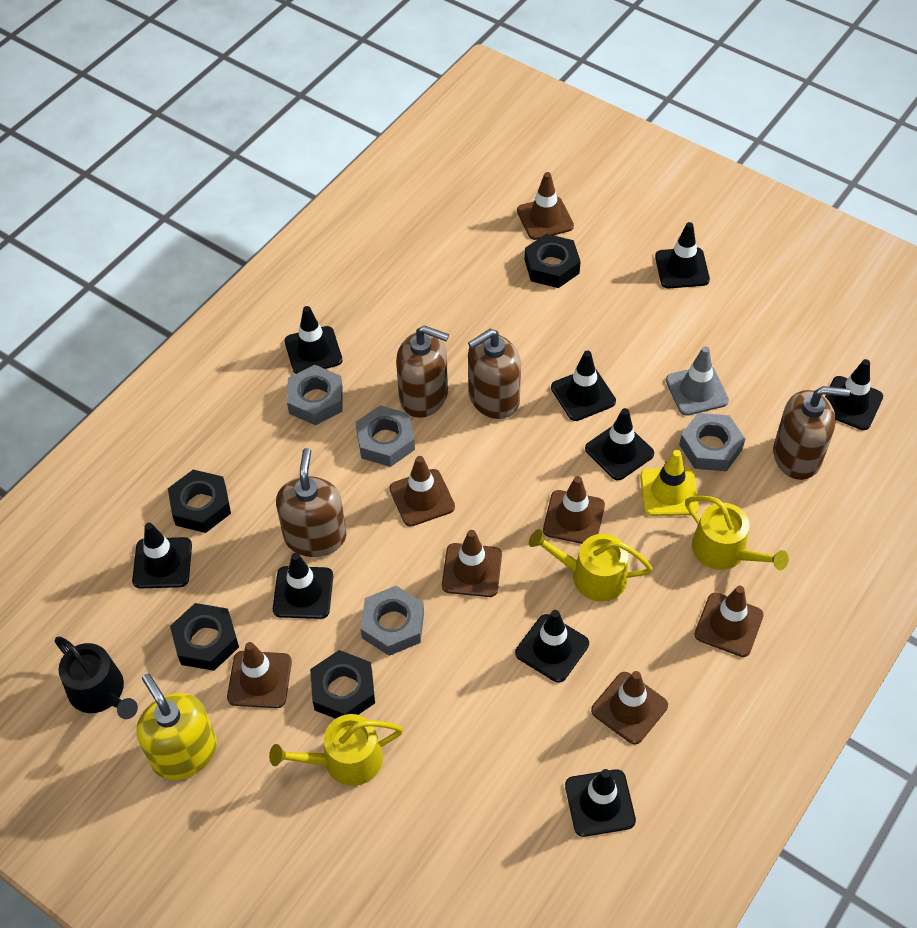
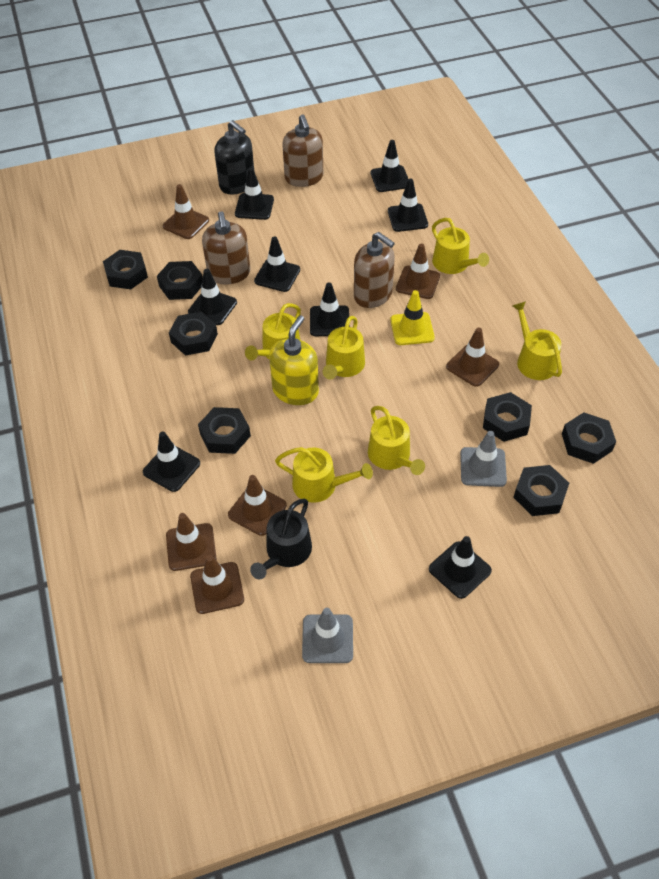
black nut: [168,470,231,533] [170,603,239,671] [310,650,375,719] [525,234,581,288] = 4 -> [103,250,148,289] [157,261,203,300] [169,312,218,356] [198,407,251,454] [483,392,532,442] [513,465,569,516] [562,412,616,464] = 7
black soap dispenser: none = 0 -> [214,120,254,195] = 1
black traffic cone: [132,523,192,588] [273,553,333,619] [284,306,342,374] [515,610,589,683] [551,351,616,421] [565,769,636,837] [585,408,654,480] [655,222,710,288] [825,359,883,430] = 9 -> [143,432,200,492] [188,269,237,325] [235,168,274,220] [254,236,300,292] [310,283,350,336] [371,140,408,192] [388,179,428,232] [429,536,492,599] = 8
brown soap dispenser: [276,448,346,557] [396,325,449,418] [468,329,521,419] [773,386,850,480] = 4 -> [202,211,250,284] [282,114,323,187] [354,232,395,308] = 3
brown traffic cone: [227,642,292,708] [389,456,455,527] [442,530,502,597] [517,172,574,240] [543,476,605,544] [591,671,668,744] [694,586,764,657] = 7 -> [163,184,209,239] [166,513,216,571] [190,555,244,614] [228,475,287,536] [396,243,440,299] [446,327,499,387] = 6
grey nut: [287,365,343,425] [356,405,415,467] [360,586,424,656] [679,413,745,471] = 4 -> none = 0
grey traffic cone: [666,346,729,416] = 1 -> [302,608,353,663] [460,431,507,487] = 2
yellow watering can: [269,714,403,786] [529,529,653,602] [685,496,789,570] = 3 -> [245,303,301,360] [275,447,373,503] [323,316,365,380] [368,406,425,475] [432,218,489,274] [513,301,562,380] = 6

